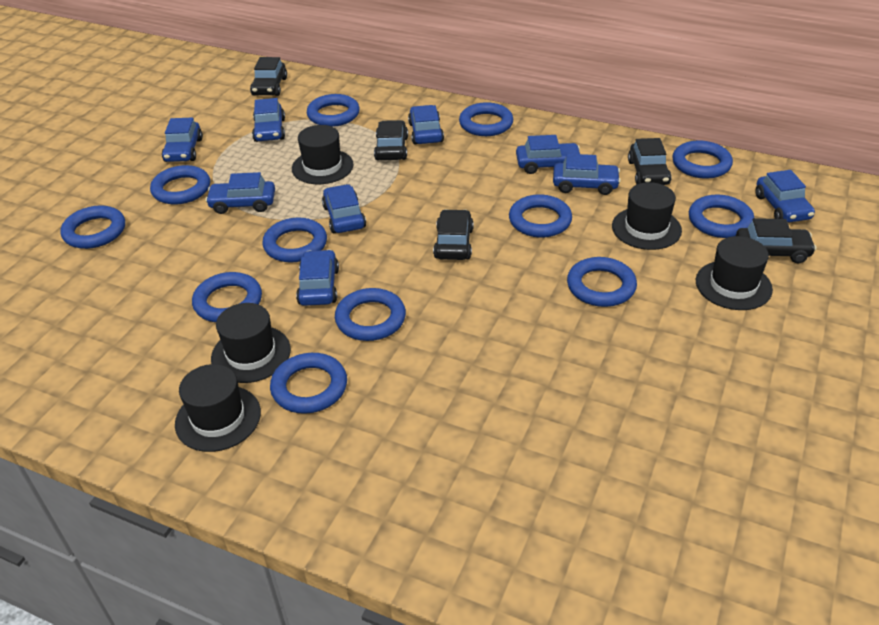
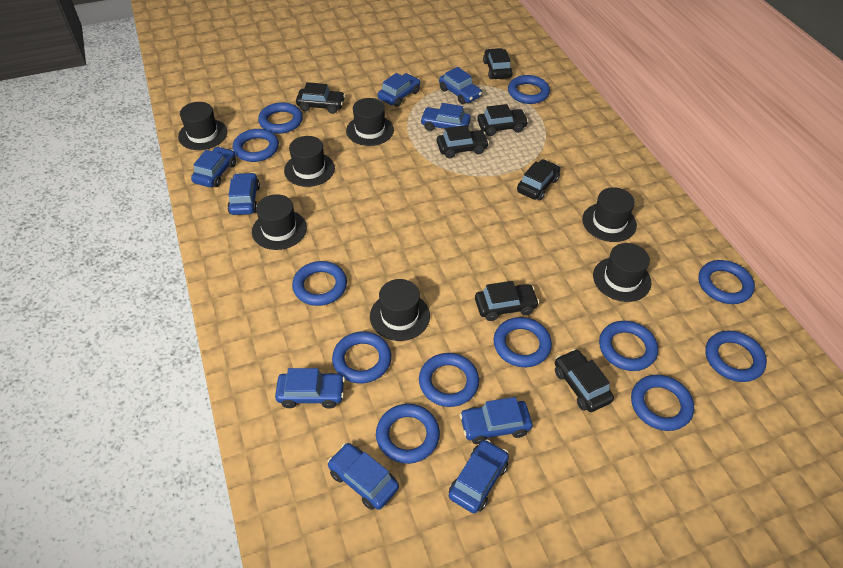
black car: [250,57,287,96] [374,120,408,160] [433,209,474,260] [628,138,672,185] [736,218,816,263] = 5 -> [296,82,345,114] [437,125,489,158] [475,281,539,321] [477,104,529,136] [483,48,513,79] [517,159,560,200] [555,349,614,412] = 7
black hat: [175,364,261,452] [211,303,291,383] [292,125,354,184] [612,182,682,250] [696,236,773,310] = 5 -> [178,102,227,150] [252,194,307,250] [284,136,335,187] [346,98,394,146] [370,279,430,341] [582,187,637,242] [593,243,651,302] = 7

